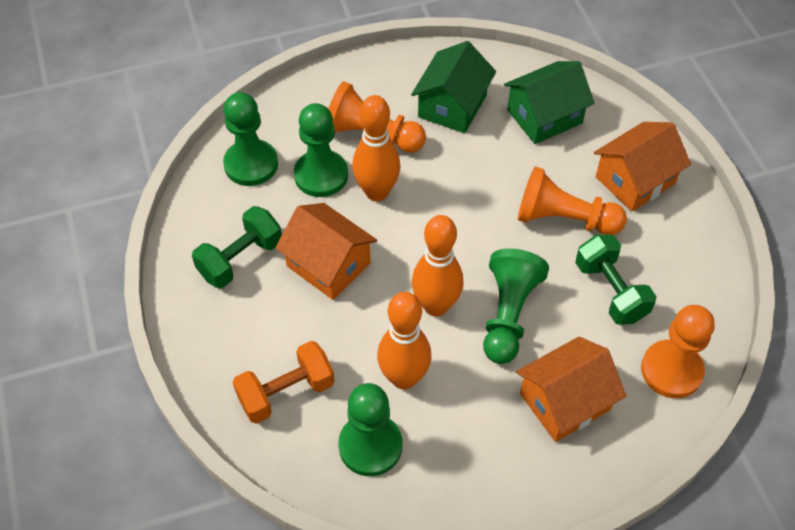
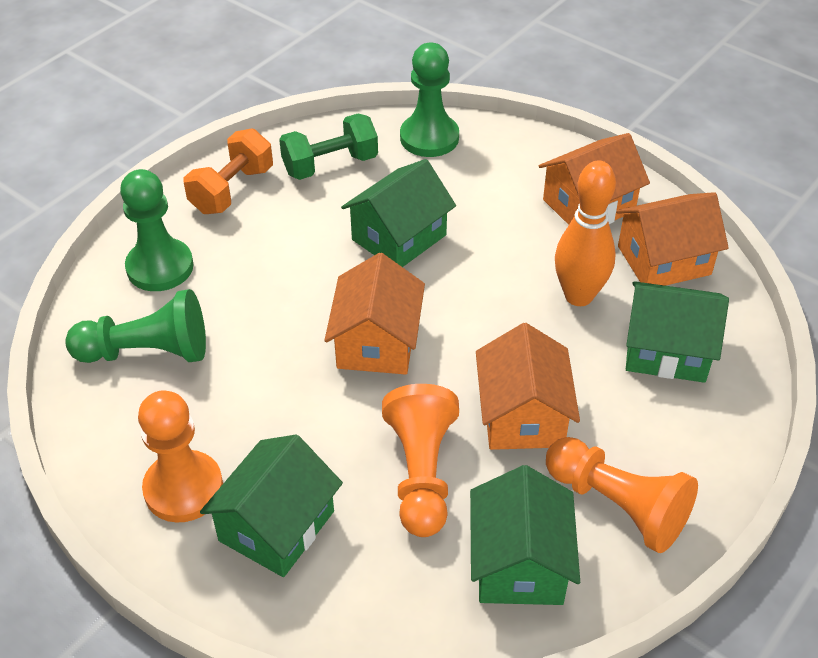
green dumbbell: [192,206,282,288] [575,235,656,325] = 2 -> [279,113,378,180] = 1
green house: [411,41,496,133] [504,61,594,144] = 2 -> [200,435,343,577] [341,159,456,267] [470,465,580,605] [626,281,729,383] = 4
green pawn: [223,92,278,186] [294,103,348,197] [338,383,402,476] [483,249,549,364] = 4 -> [65,289,206,363] [120,169,194,291] [400,43,459,157] = 3
orange bowling pin: [352,95,401,201] [377,292,431,390] [412,215,464,317] = 3 -> [555,161,616,306] = 1
orange house: [275,203,377,300] [516,336,626,442] [594,122,691,211] = 3 -> [324,253,425,375] [476,323,580,450] [539,133,650,225] [616,192,729,286] = 4

